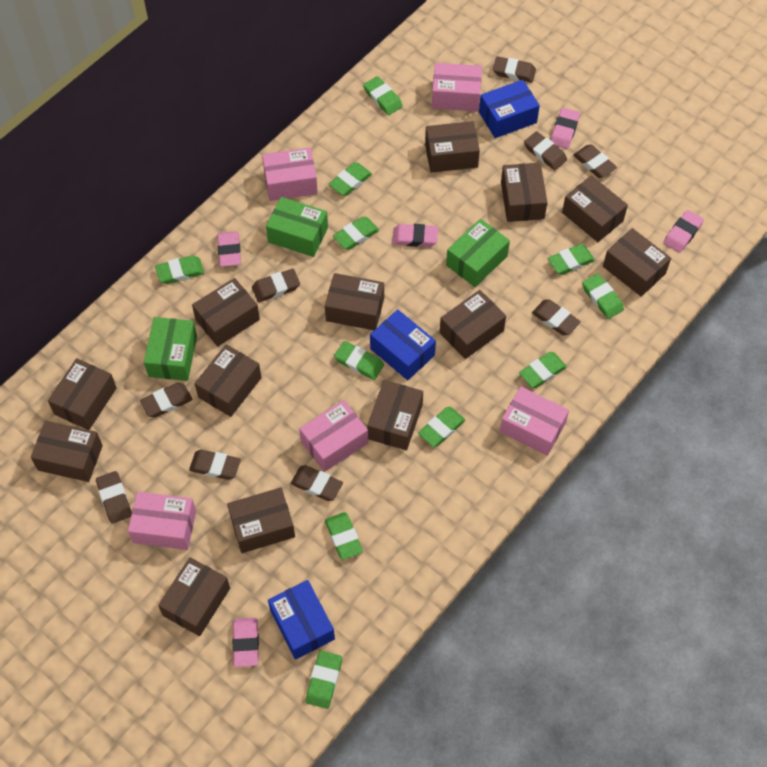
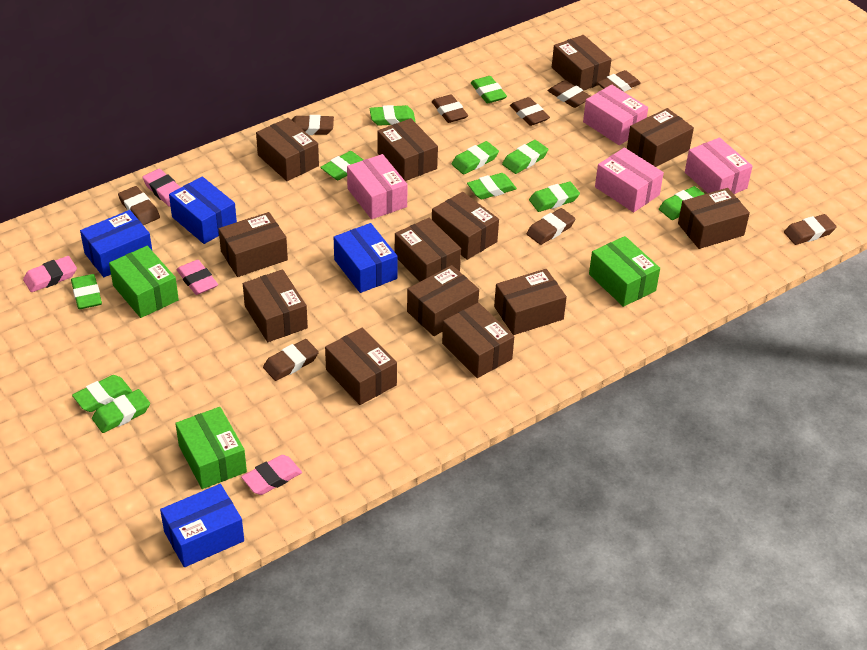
blue box: [268,580,335,660] [370,309,436,380] [479,80,540,138] = 3 -> [80,210,152,277] [160,484,244,567] [169,176,237,244] [334,223,398,293] = 4
pink box: [128,492,196,550] [262,147,318,201] [299,400,368,472] [432,63,482,112] [500,387,569,456] = 5 -> [347,154,408,219] [583,84,648,145] [595,148,664,212] [685,137,753,194] = 4
pink eraser: [217,231,241,267] [232,618,259,667] [392,224,438,247] [550,108,580,149] [663,210,704,253] = 5 -> [23,256,77,292] [142,169,181,207] [176,260,218,295] [241,455,302,495] = 4

